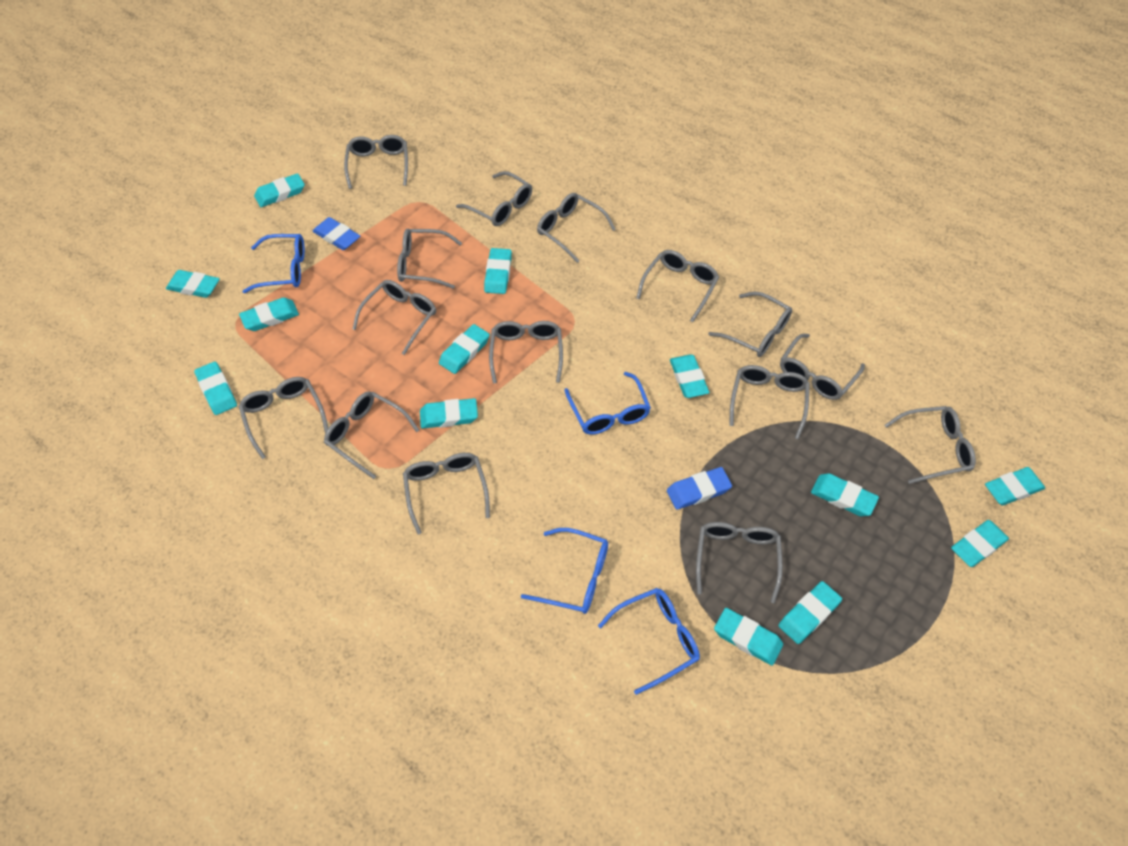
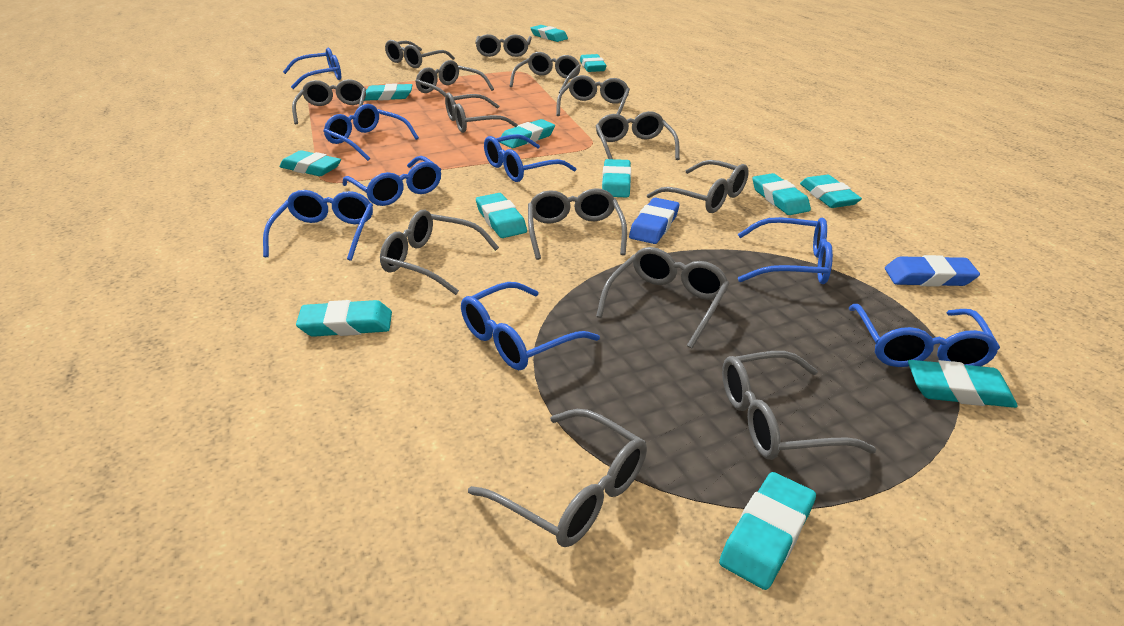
blue glasses: [242,234,305,293] [521,528,608,614] [564,372,651,435] [598,588,700,695] = 4 -> [263,190,373,261] [283,47,341,89] [323,104,419,161] [342,156,441,206] [461,282,600,370] [484,134,576,182] [738,217,833,284] [848,304,1000,367] = 8
grey glasses: [238,377,328,459] [324,391,419,479] [344,135,408,189] [353,280,436,355] [397,229,462,289] [403,453,490,534] [456,171,532,226] [489,321,563,384] [537,193,616,263] [636,250,719,322] [696,522,782,603] [708,292,792,357] [729,365,810,439] [780,334,865,400] [885,406,976,484] = 15 -> [292,79,366,124] [380,210,499,295] [385,40,455,68] [415,60,494,104] [445,93,518,133] [468,409,647,547] [475,34,532,57] [509,52,581,93] [528,188,627,260] [556,75,630,116] [596,111,680,160] [596,247,730,349] [647,160,749,213] [722,351,876,460] = 14
turquoise eraser: [166,270,220,298] [194,361,237,415] [239,297,299,331] [254,173,305,207] [420,398,478,429] [439,324,490,374] [484,248,512,294] [670,355,709,398] [714,608,783,666] [778,581,842,644] [811,473,879,516] [951,520,1009,567] [985,467,1045,506] = 13 -> [280,150,341,176] [296,300,392,337] [364,83,412,101] [476,193,527,238] [500,119,555,148] [531,25,568,42] [580,54,607,72] [602,159,631,198] [719,472,816,590] [752,173,811,215] [800,175,862,208] [908,360,1018,408] = 12

